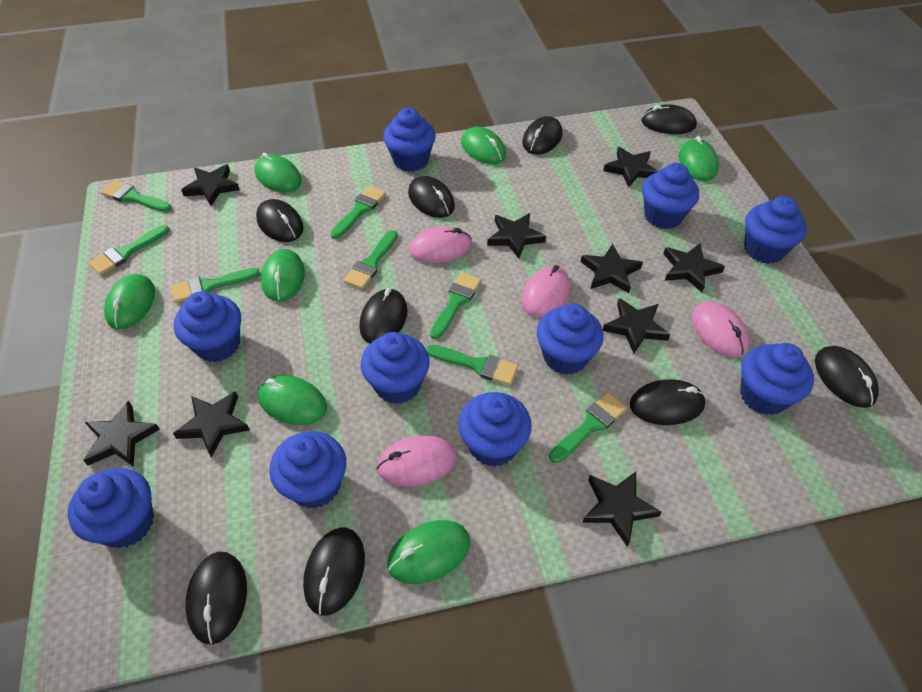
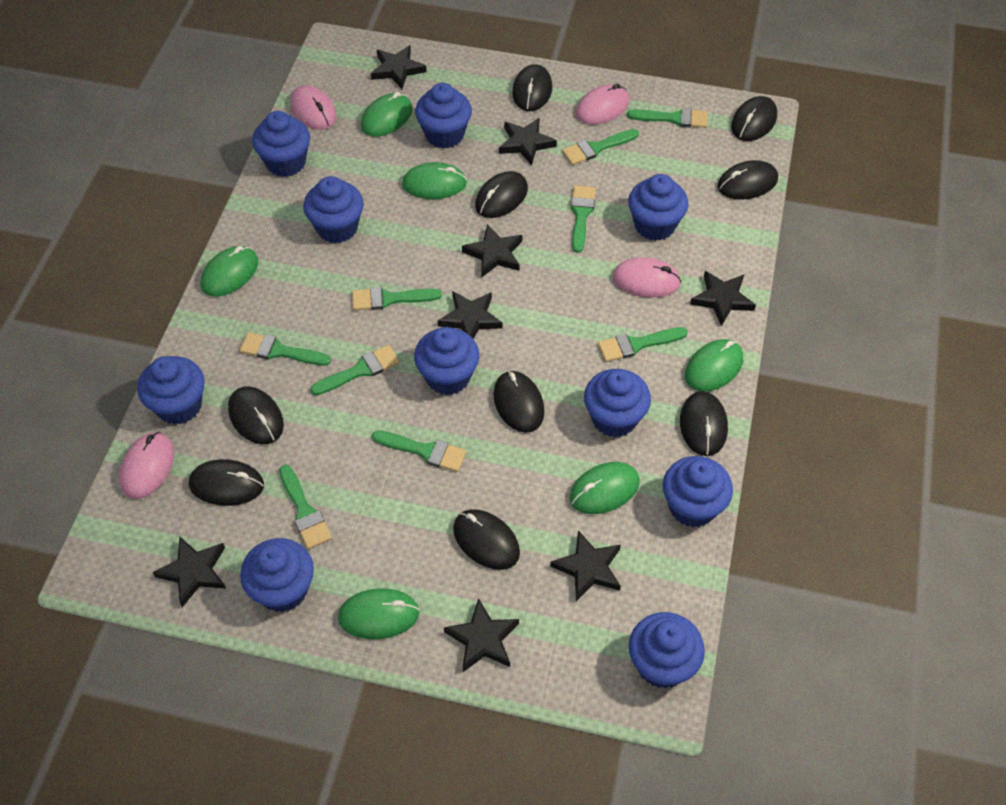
black star: [83,401,160,467] [173,391,250,458] [181,164,240,206] [487,213,546,259] [581,244,643,293] [582,472,662,547] [603,147,658,188] [603,298,670,353] [663,243,725,292] = 9 -> [152,537,226,607] [371,45,427,89] [438,291,503,339] [444,598,519,672] [462,224,522,277] [499,118,557,165] [550,530,621,601] [690,271,756,326] = 8
green brush: [89,225,170,275] [101,180,171,212] [171,268,260,303] [330,186,386,239] [343,230,398,289] [426,345,518,385] [430,272,481,339] [549,392,627,463] = 8 -> [240,332,331,366] [279,465,332,549] [310,345,400,395] [352,287,442,310] [372,430,467,472] [562,129,639,165] [571,185,596,253] [598,327,688,362] [627,108,708,128] = 9
green mouse: [104,274,155,329] [255,153,302,193] [258,375,327,425] [261,249,305,302] [387,520,470,584] [461,127,506,164] [679,136,719,181] = 7 -> [200,246,258,297] [338,588,420,639] [361,92,413,137] [402,162,467,199] [570,462,639,514] [685,339,743,392] = 6

